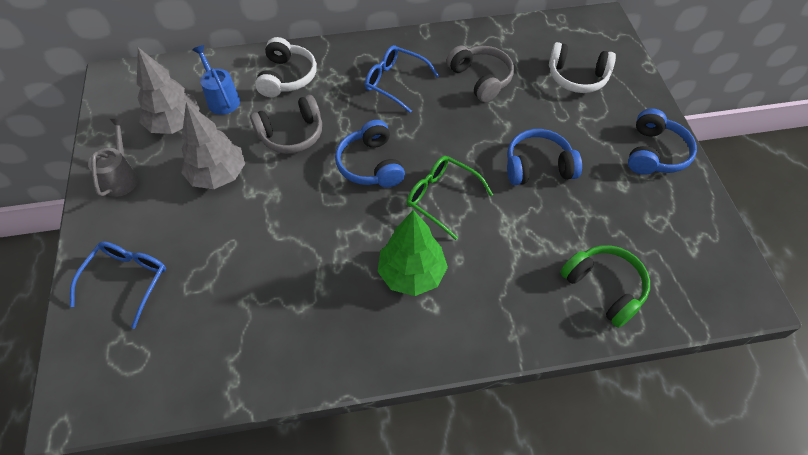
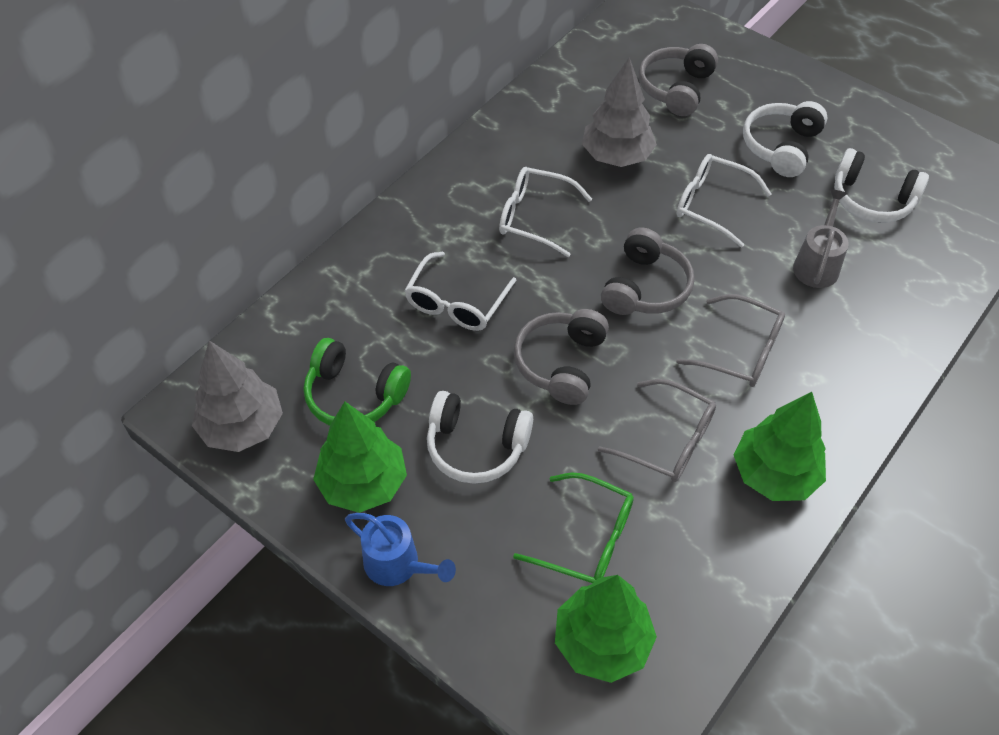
blue glasses: [70,241,166,329] [365,45,439,113] = 2 -> none = 0
blue headphones: [335,120,405,187] [507,129,582,185] [628,109,697,175] = 3 -> none = 0
green tree: [377,210,448,296] = 1 -> [313,402,407,513] [555,575,657,683] [734,392,826,501] = 3
grey glasses: none = 0 -> [598,379,716,482] [676,294,785,387] = 2
grey headphones: [250,95,322,154] [446,45,514,102] = 2 -> [514,309,609,405] [601,228,694,315] [638,44,718,116] = 3
white glasses: none = 0 -> [404,252,517,331] [499,167,592,257] [676,154,772,247] = 3
white headphones: [255,37,317,97] [549,42,616,93] = 2 -> [427,391,533,484] [743,101,827,177] [834,148,929,223] = 3

